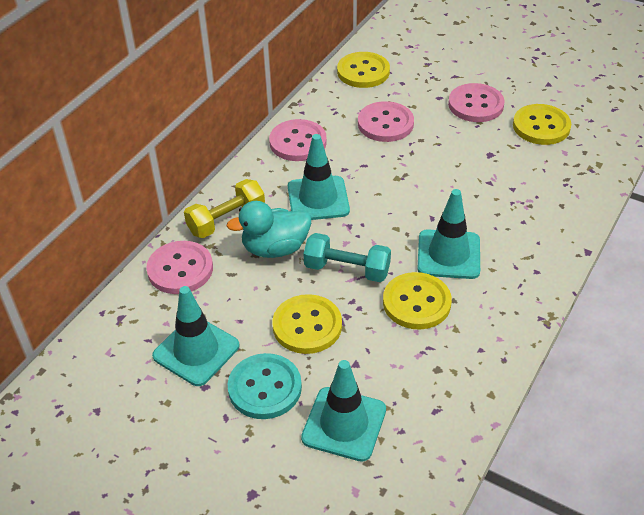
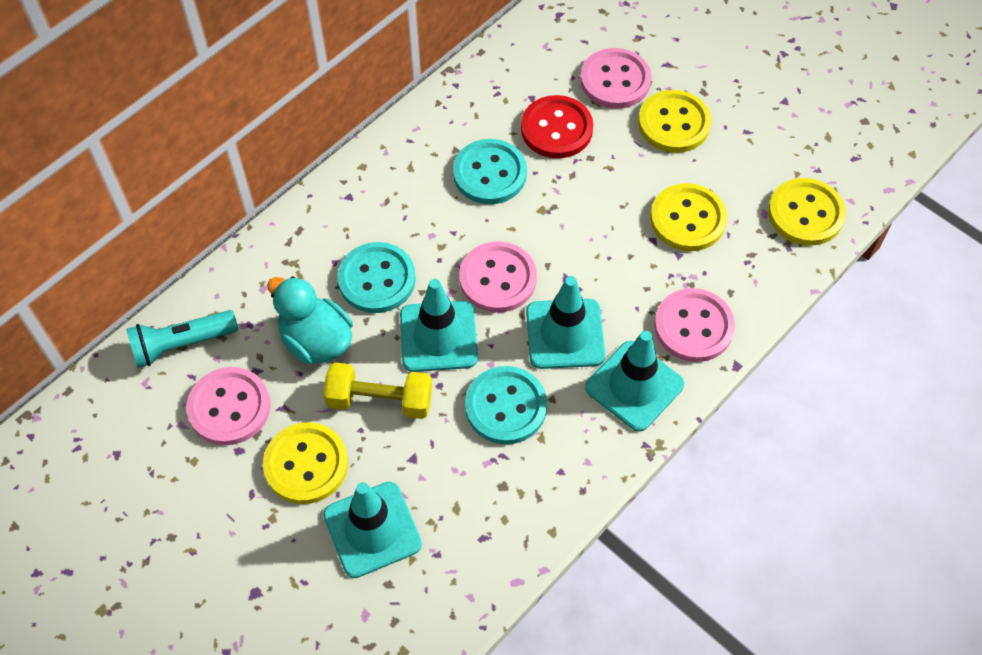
red button: none = 0 -> [521,95,593,158] = 1
turquoise button: [228,353,302,419] = 1 -> [338,242,416,313] [453,139,527,204] [465,366,547,444] = 3
turquoise dumbbell: [303,233,391,282] = 1 -> none = 0
turquoise flashlight: none = 0 -> [126,310,238,368] = 1

